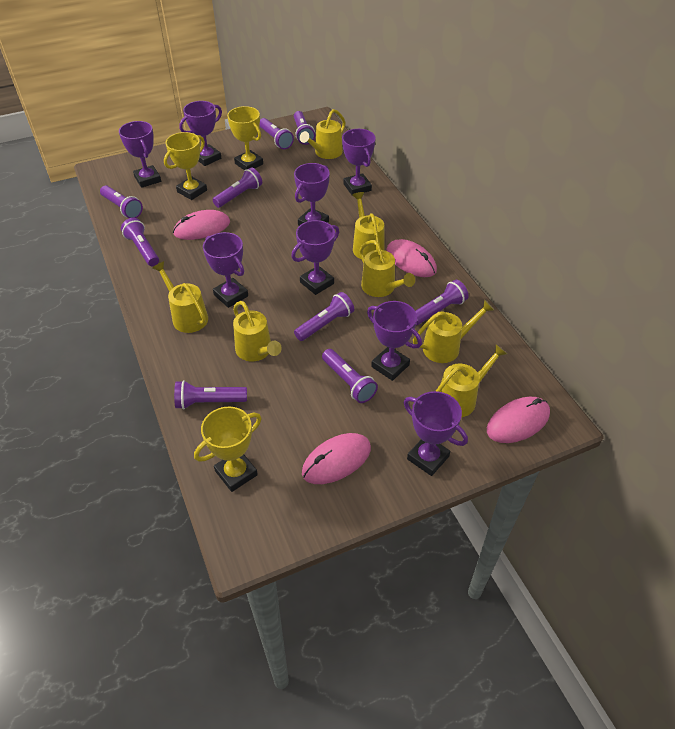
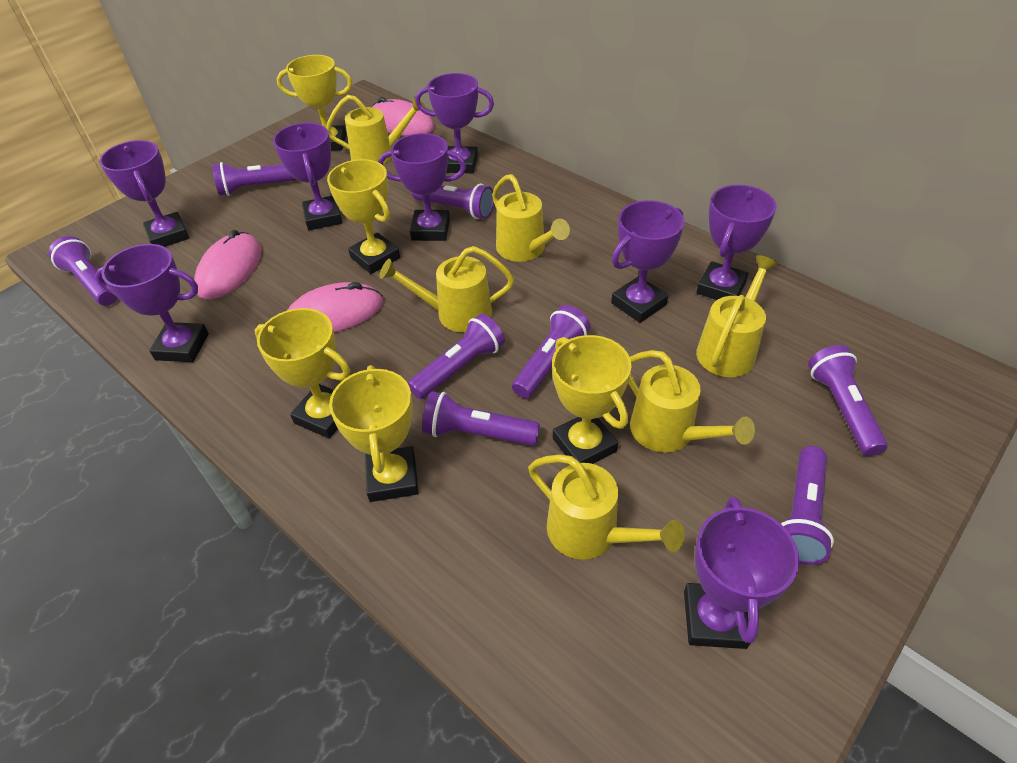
pink mouse: [173,210,230,240] [302,433,371,484] [386,239,437,277] [487,397,550,443] = 4 -> [194,230,261,299] [288,282,383,332] [371,97,434,136] = 3
purple flashlight: [100,185,143,218] [121,218,159,266] [174,380,247,409] [213,167,262,208] [259,118,294,149] [294,111,315,145] [294,292,354,341] [322,349,378,403] [415,280,469,325] = 9 -> [49,236,117,306] [212,162,297,196] [408,314,505,399] [411,184,494,219] [422,391,540,446] [512,305,591,398] [781,446,834,565] [808,345,888,456] = 8
yellow trophy: [164,132,207,200] [194,407,262,492] [227,106,263,170] = 3 -> [255,308,350,439] [277,55,352,151] [327,159,400,274] [329,365,418,502] [552,335,631,464] = 5
yellow watering can: [152,261,208,333] [233,301,282,361] [300,109,346,159] [352,192,385,259] [359,240,415,297] [413,300,494,363] [436,344,507,417] = 7 -> [326,95,426,164] [379,246,514,332] [492,174,570,262] [528,454,685,560] [628,350,755,452] [696,255,778,377] = 6

